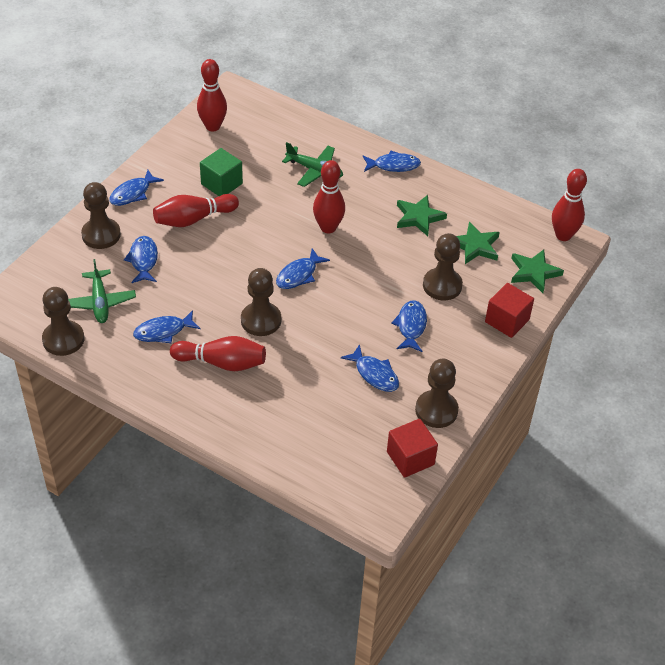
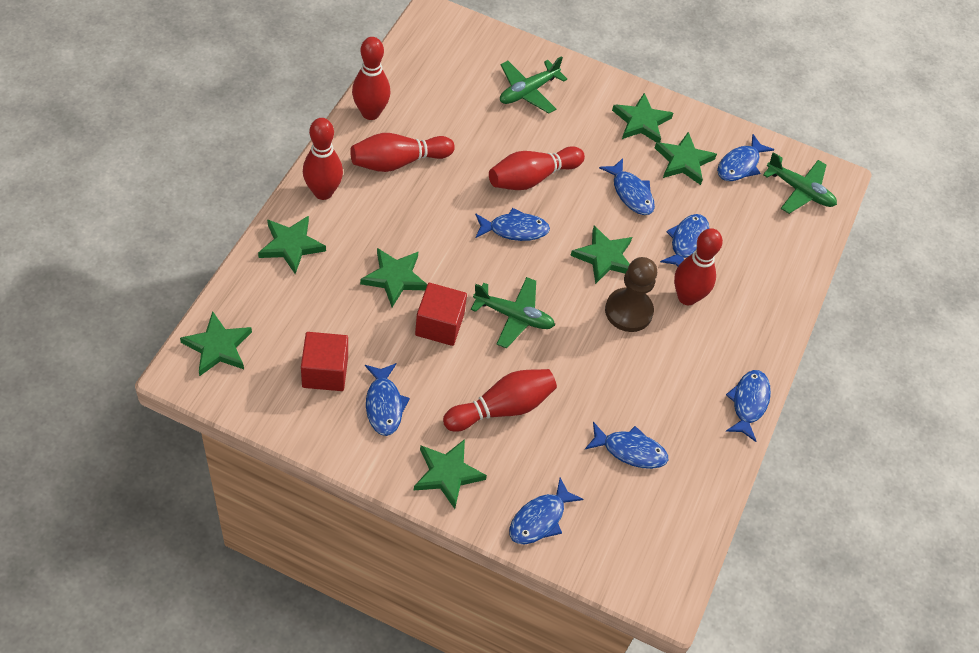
blue fish: [109,170,164,206] [124,236,158,283] [133,310,201,343] [276,248,330,289] [341,344,399,392] [363,151,421,172] [391,300,427,352] = 7 -> [365,363,410,436] [475,208,550,241] [509,478,584,544] [585,422,668,469] [599,158,655,215] [660,214,710,266] [717,134,774,181] [726,370,771,442] = 8
brown pawn: [42,287,84,356] [81,182,121,249] [241,268,281,336] [415,359,459,428] [423,233,463,300] = 5 -> [605,257,657,332] = 1
green cube: [200,148,243,196] = 1 -> none = 0
green plane: [68,259,136,323] [282,142,343,187] = 2 -> [471,277,555,348] [500,56,567,113] [763,152,837,214] = 3
green star: [397,195,447,236] [456,222,500,264] [511,249,564,293] = 3 -> [180,311,252,376] [258,215,326,274] [360,248,427,307] [414,439,487,509] [570,226,632,284] [612,93,673,143] [655,132,717,185] = 7
red bowling pin: [153,194,239,227] [170,336,266,371] [197,59,227,131] [313,160,345,233] [552,169,587,241] = 5 -> [303,118,343,200] [350,133,455,172] [352,37,390,120] [443,369,557,432] [489,146,585,190] [674,228,723,305] = 6

